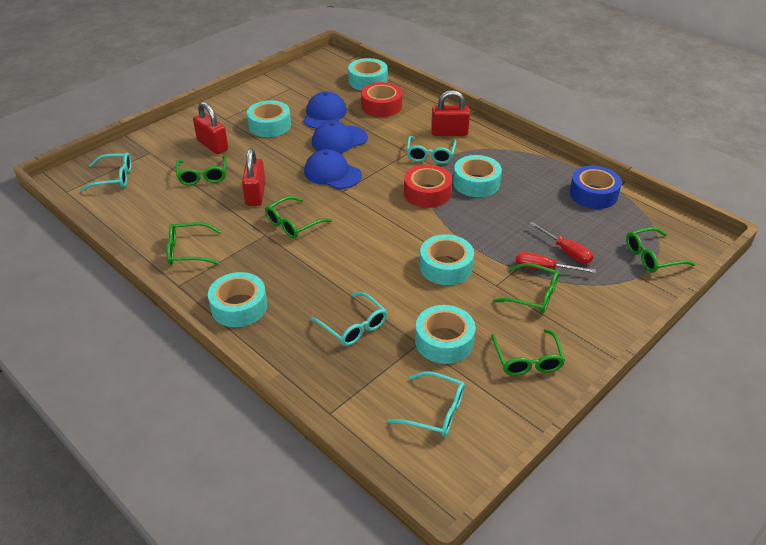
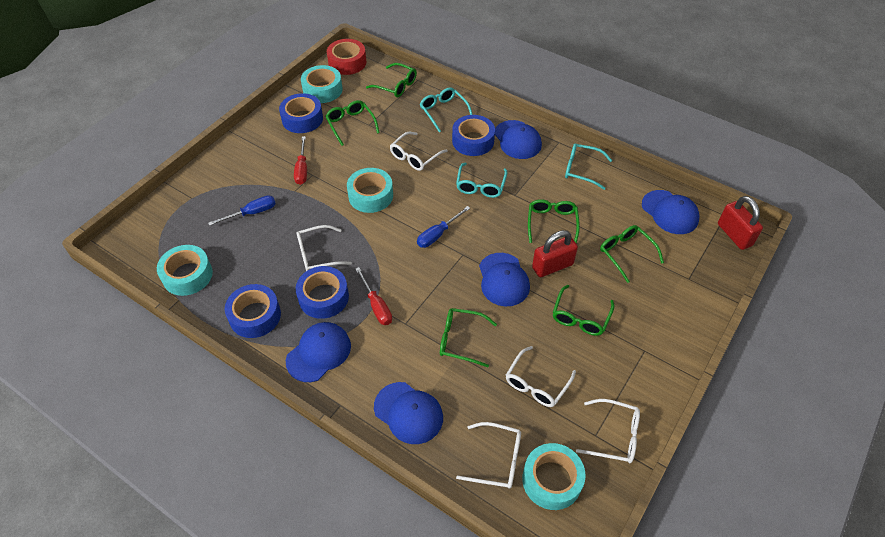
blue cap: [303,91,347,129] [304,149,362,189] [312,121,368,153] = 3 -> [286,322,351,382] [374,382,443,444] [479,253,530,306] [495,120,542,159] [642,190,700,234] = 5
blue screwdriver: none = 0 -> [208,195,276,226] [417,206,470,248] = 2
blue tape: [570,166,622,209] = 1 -> [225,284,281,338] [279,93,323,133] [295,266,349,319] [452,115,495,156] = 4
red padlock: [193,102,228,154] [242,148,266,206] [431,90,470,136] = 3 -> [532,230,578,277] [718,196,763,250] = 2
red tape: [361,82,402,117] [404,165,452,208] = 2 -> [327,39,366,75] = 1
turquoise glasses: [80,152,132,192] [311,292,387,346] [388,371,465,437] [406,136,457,164] = 4 -> [420,87,473,132] [456,163,507,198] [565,143,612,190] = 3
turquoise tape: [208,272,267,327] [247,100,291,137] [348,58,388,90] [415,305,475,364] [420,234,474,285] [453,155,502,197] = 6 -> [157,245,213,296] [301,65,343,103] [347,168,393,213] [522,443,586,510] = 4
white glasses: none = 0 -> [296,225,352,271] [390,132,447,171] [456,422,521,489] [506,346,576,407] [576,399,640,463] = 5

